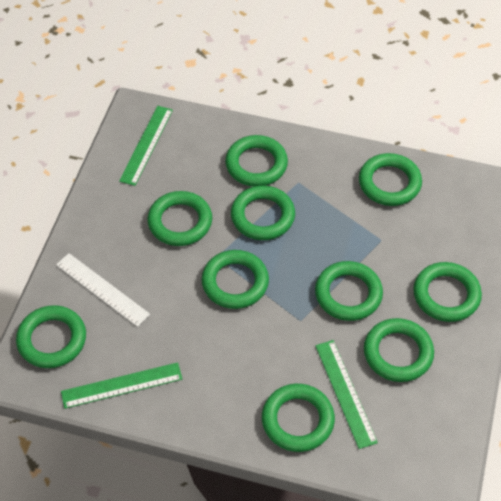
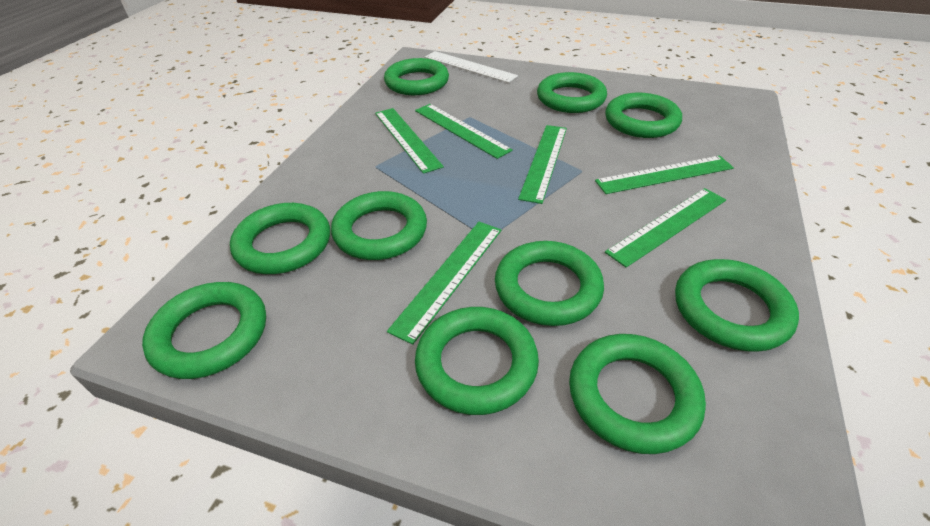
green ruler: [61,362,182,409] [119,106,173,186] [315,340,378,449] = 3 -> [375,108,444,174] [387,222,501,345] [415,104,513,159] [518,125,567,204] [595,155,734,194] [605,188,726,268] = 6

